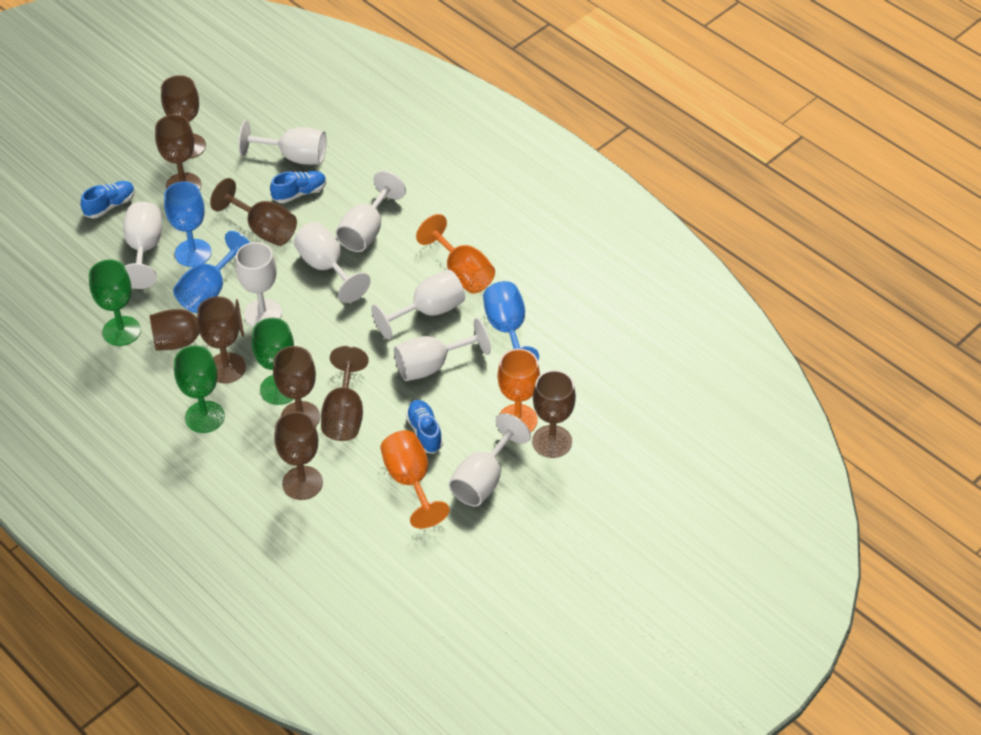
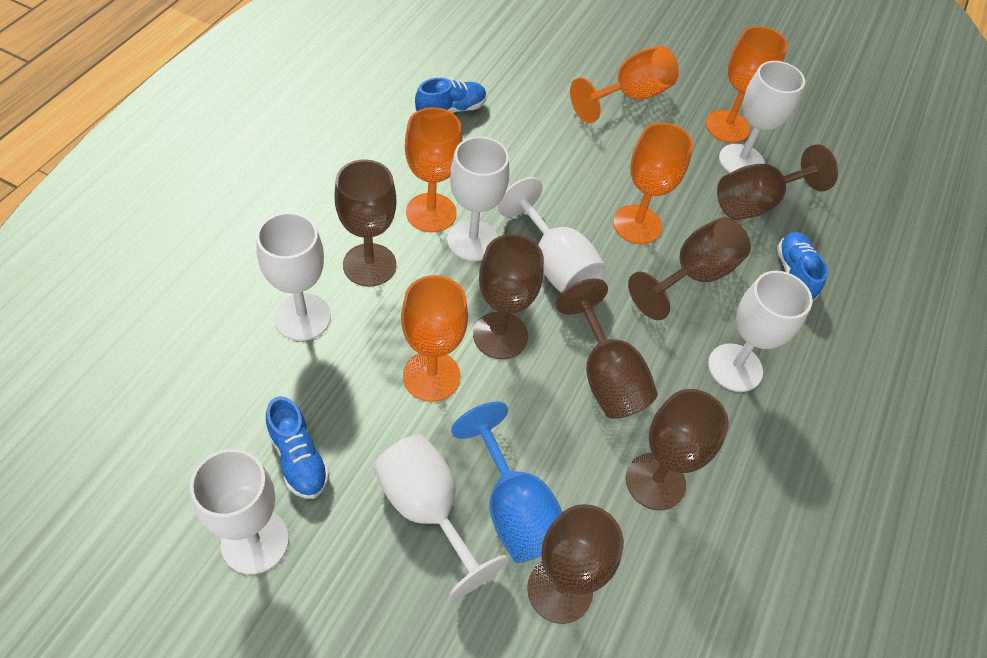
blue goblet: [164,182,212,267] [173,231,250,313] [483,281,539,360] = 3 -> [451,401,562,563] = 1
brown goblet: [149,299,244,351] [155,115,201,190] [161,75,206,159] [197,296,246,383] [210,178,297,246] [273,346,320,427] [274,412,323,500] [321,346,369,441] [532,370,576,458] = 9 -> [335,159,397,287] [473,234,544,359] [527,504,624,624] [556,278,658,419] [626,389,729,510] [628,217,751,320] [717,144,838,220] = 7
green goblet: [89,260,141,346] [174,345,225,433] [252,318,294,405] = 3 -> none = 0
orange goblet: [380,430,450,529] [416,214,495,294] [498,349,540,433] = 3 -> [401,275,468,402] [405,107,462,232] [570,46,679,123] [613,123,693,244] [706,26,788,143] = 5
white goblet: [123,202,162,289] [236,242,282,327] [238,121,326,165] [294,222,371,303] [336,171,406,252] [371,270,465,340] [394,318,491,381] [449,413,531,506] = 8 -> [190,449,289,574] [256,212,331,341] [374,434,508,599] [447,136,509,261] [498,177,606,293] [708,271,812,392] [719,61,805,173] = 7

